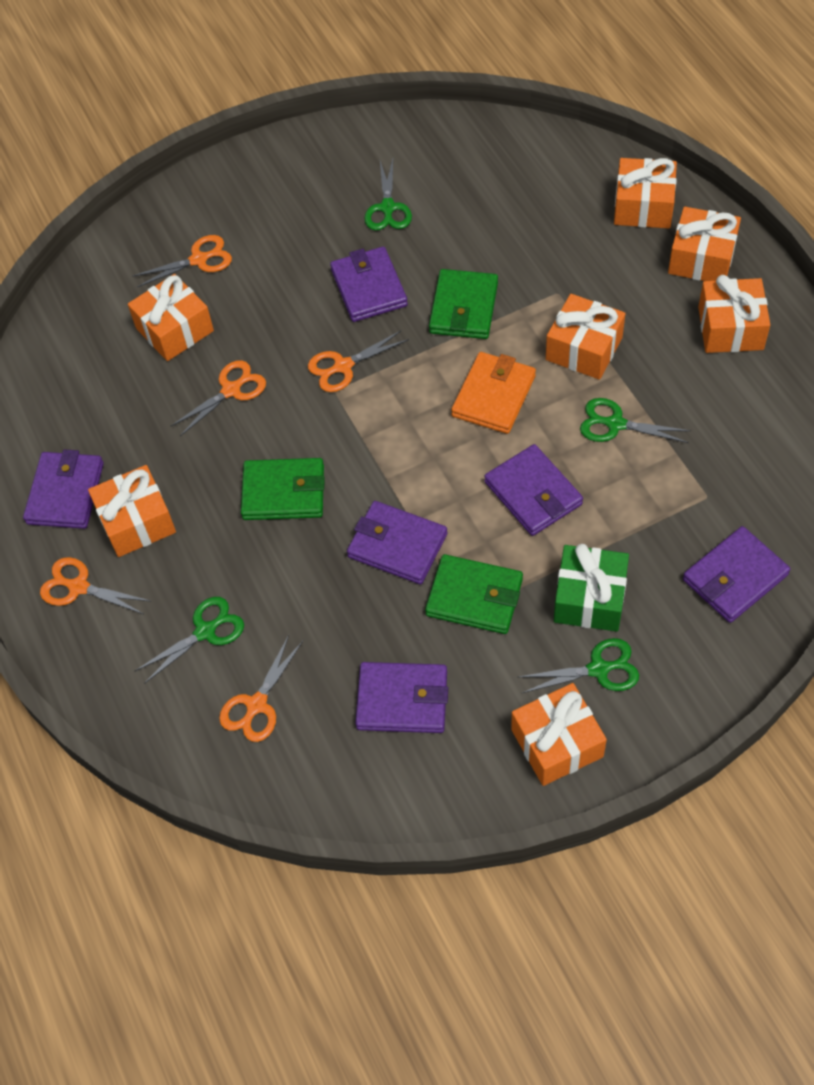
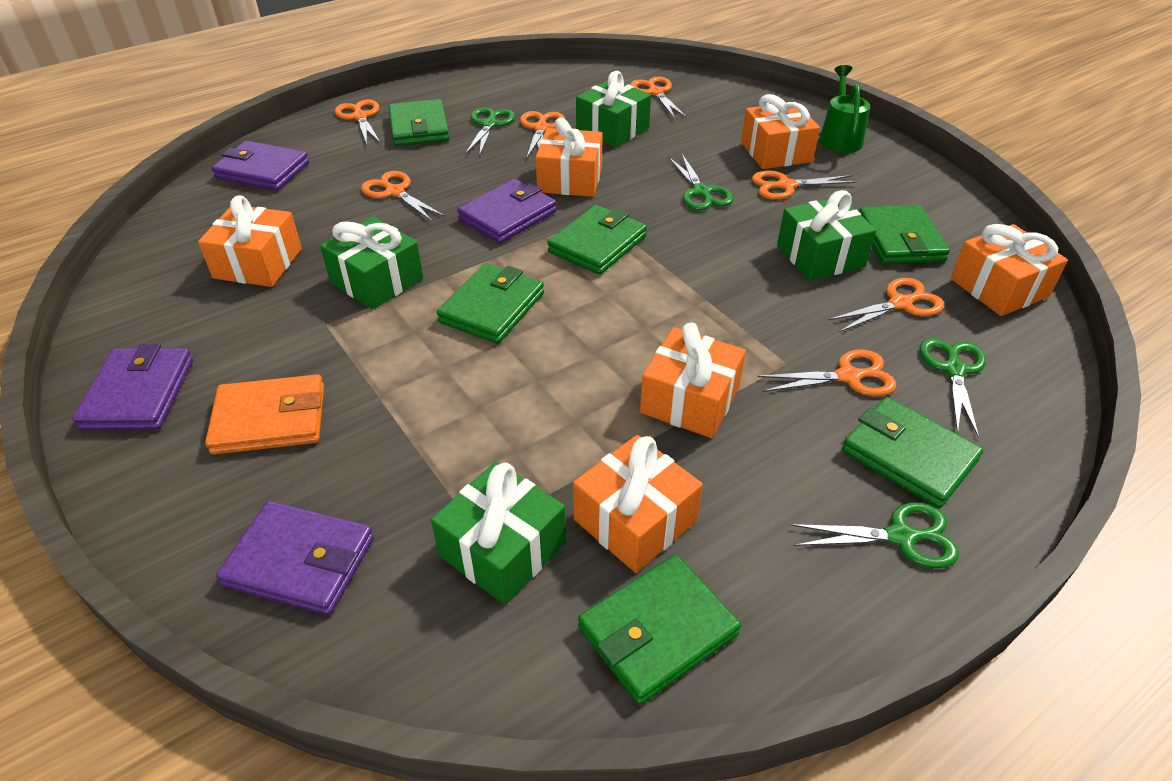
green gift: [554,544,629,632] = 1 -> [320,217,423,310] [431,461,566,605] [576,71,651,148] [777,190,876,281] = 4
green wallet: [241,458,325,520] [425,554,523,634] [429,269,498,339] = 3 -> [389,99,449,146] [437,263,544,344] [547,205,647,275] [578,555,741,705] [842,397,983,508] [859,204,950,264] = 6
green watering can: none = 0 -> [819,65,870,153] = 1
orange gift: [88,465,176,557] [128,274,214,361] [511,683,607,786] [546,294,625,380] [614,158,677,228] [668,207,741,281] [698,275,770,353] = 7 -> [198,195,302,287] [536,117,603,197] [573,435,703,573] [640,323,746,438] [741,94,820,169] [951,224,1068,316] = 6
orange scissors: [40,557,150,614] [132,235,232,287] [170,360,266,436] [219,635,303,742] [308,330,409,392] = 5 -> [335,99,381,144] [361,171,445,221] [520,111,565,157] [630,77,687,119] [752,171,857,200] [757,349,896,396] [828,278,944,332] = 7
purple wallet: [23,449,104,529] [330,247,408,322] [347,501,447,584] [355,662,448,733] [484,444,583,536] [683,526,790,623] = 6 -> [72,344,193,430] [212,141,309,191] [216,501,374,615] [457,179,557,243] = 4

